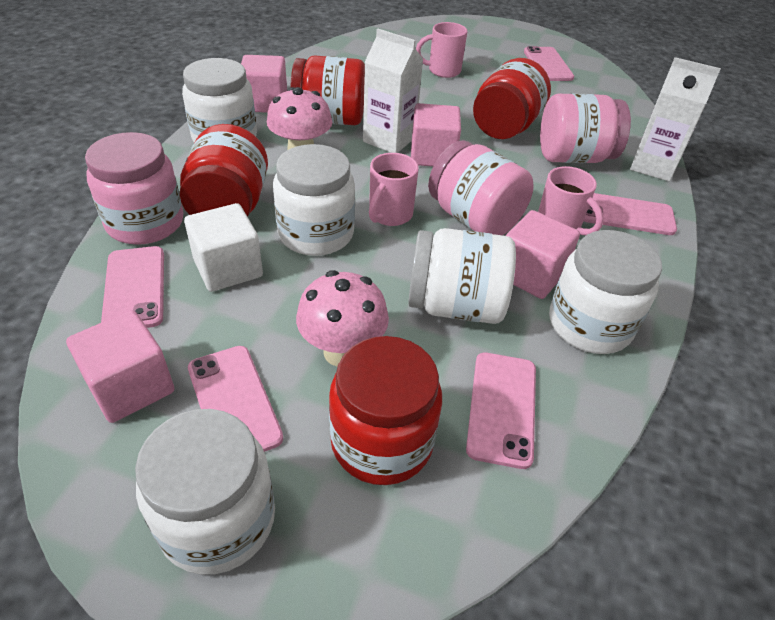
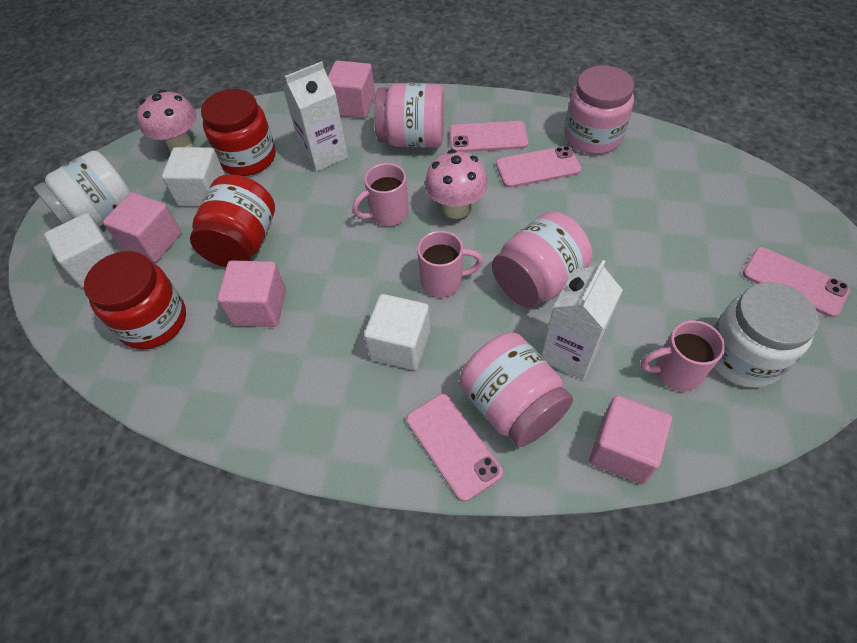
pink jar: [85,132,183,245] [428,141,534,235] [540,93,631,163] = 3 -> [374,84,444,148] [459,333,573,447] [492,211,592,308] [564,66,634,154] = 4
pink phone: [101,246,164,328] [188,346,283,452] [466,352,536,469] [524,46,574,81] [584,193,677,235] = 5 -> [406,394,503,502] [449,121,528,152] [496,146,582,188] [743,247,850,317] = 4
red jar: [180,124,268,217] [291,55,365,125] [329,336,442,485] [473,58,551,139] = 4 -> [84,251,186,349] [190,174,275,267] [201,89,276,176] = 3
white cube: [184,203,263,292] = 1 -> [44,213,117,287] [162,147,225,206] [364,294,430,370] = 3
white jar: [135,409,275,575] [182,58,257,143] [273,144,355,256] [408,228,516,324] [549,230,662,354] = 5 -> [34,151,131,227] [713,282,819,388] = 2

